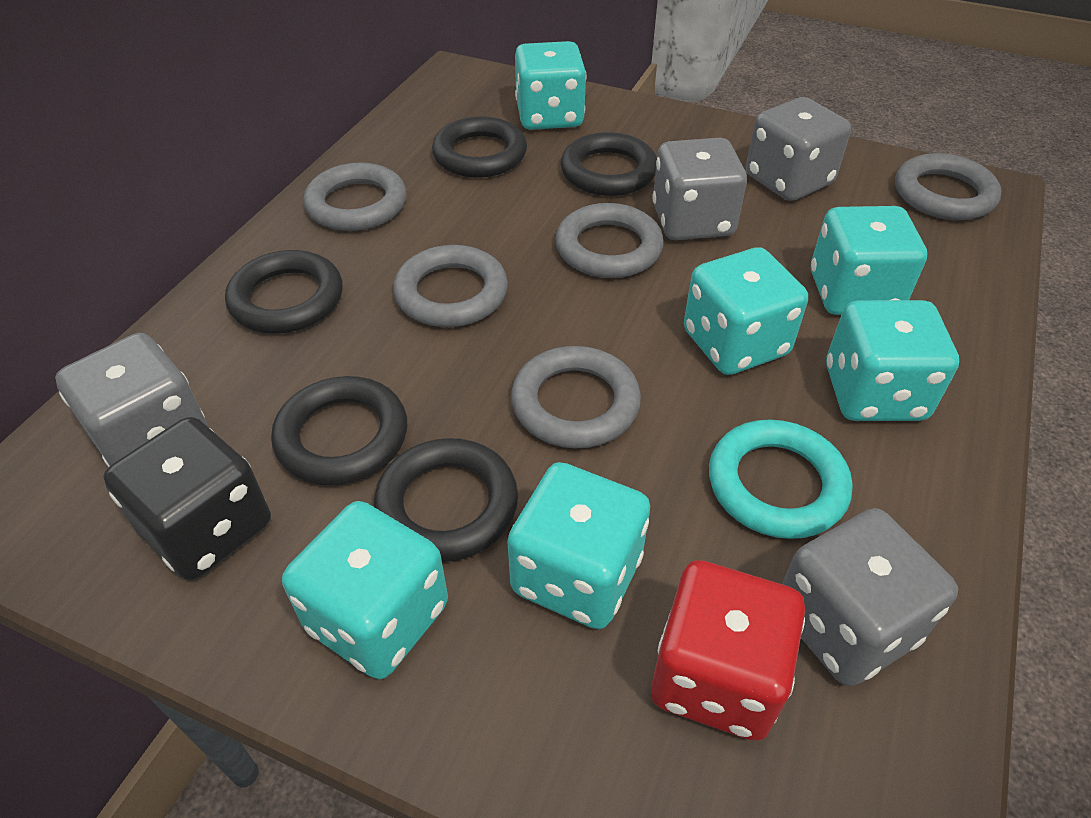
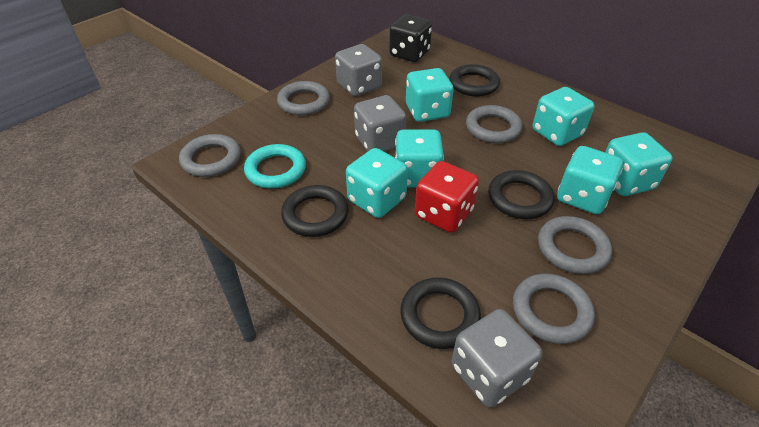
black ring: [225,250,343,333] [271,376,407,485] [374,438,518,562] [432,116,527,178] [561,132,657,196] = 5 -> [281,185,348,237] [400,277,481,349] [449,64,500,97] [488,170,554,219] = 4
grey dice: [55,333,208,467] [653,138,747,240] [746,97,851,201] [782,508,958,686] = 4 -> [335,44,382,96] [354,95,406,152] [451,309,542,408] = 3

